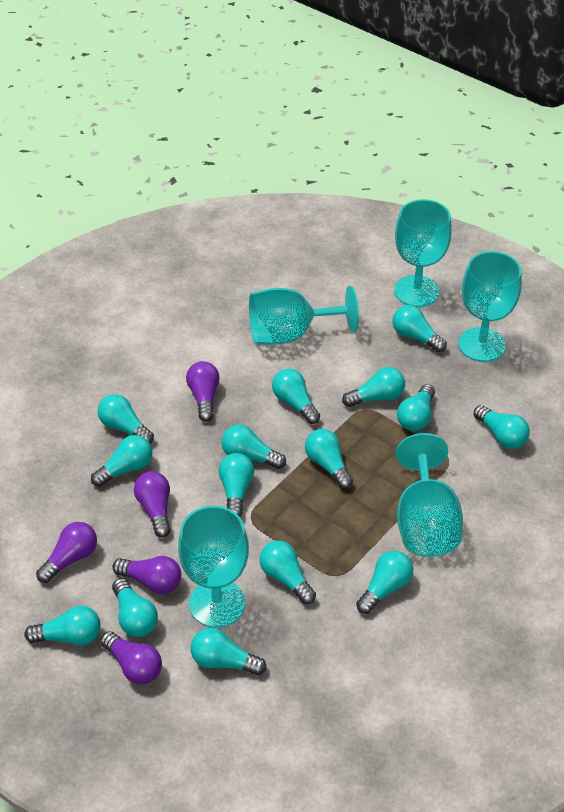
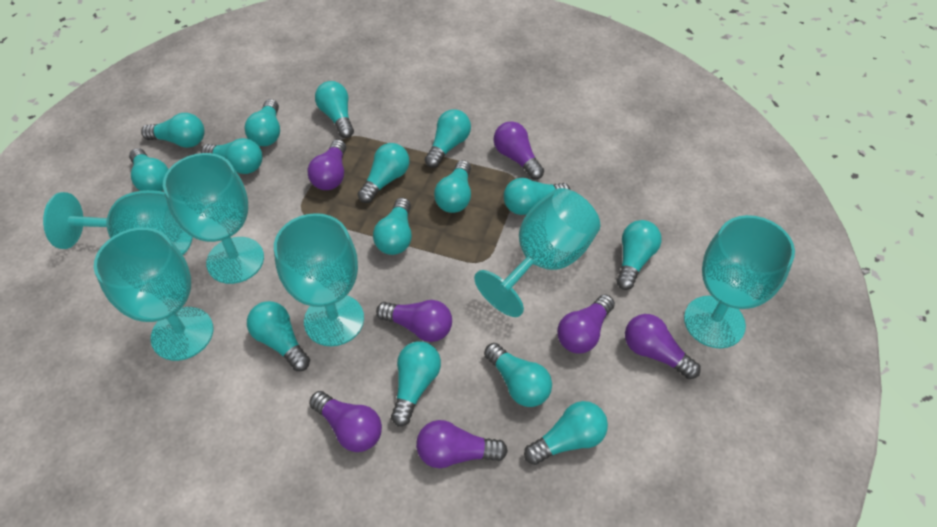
purple light bulb: [36,522,97,583] [100,631,162,685] [113,556,181,594] [134,471,171,538] [186,361,220,422] = 5 -> [308,139,346,190] [309,391,382,452] [376,300,452,342] [416,420,508,468] [494,121,544,179] [557,294,615,353] [625,314,701,379] = 7
turquoise goblet: [178,506,249,628] [249,286,359,345] [394,199,452,307] [396,433,463,557] [458,251,522,362] = 5 -> [43,190,193,255] [94,227,213,361] [163,153,264,284] [274,213,364,346] [474,188,600,317] [684,215,795,348] = 6

